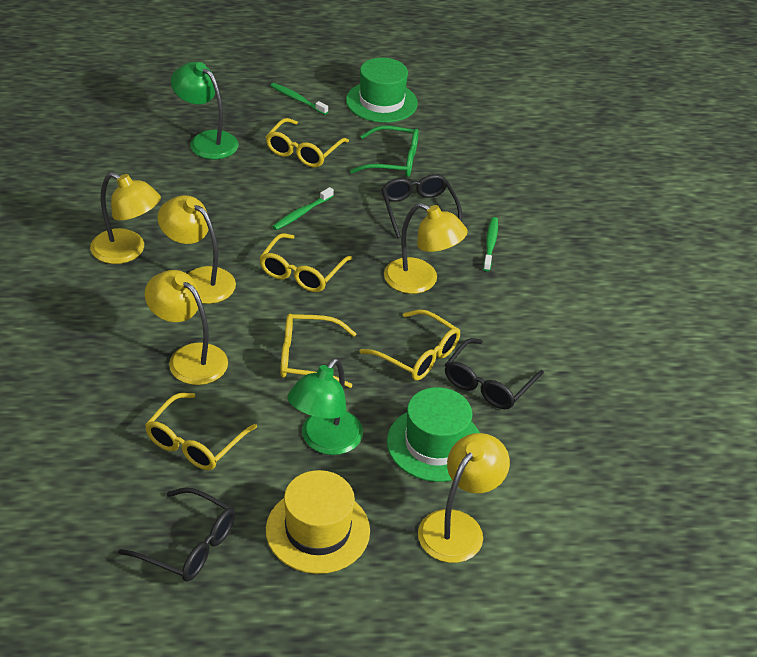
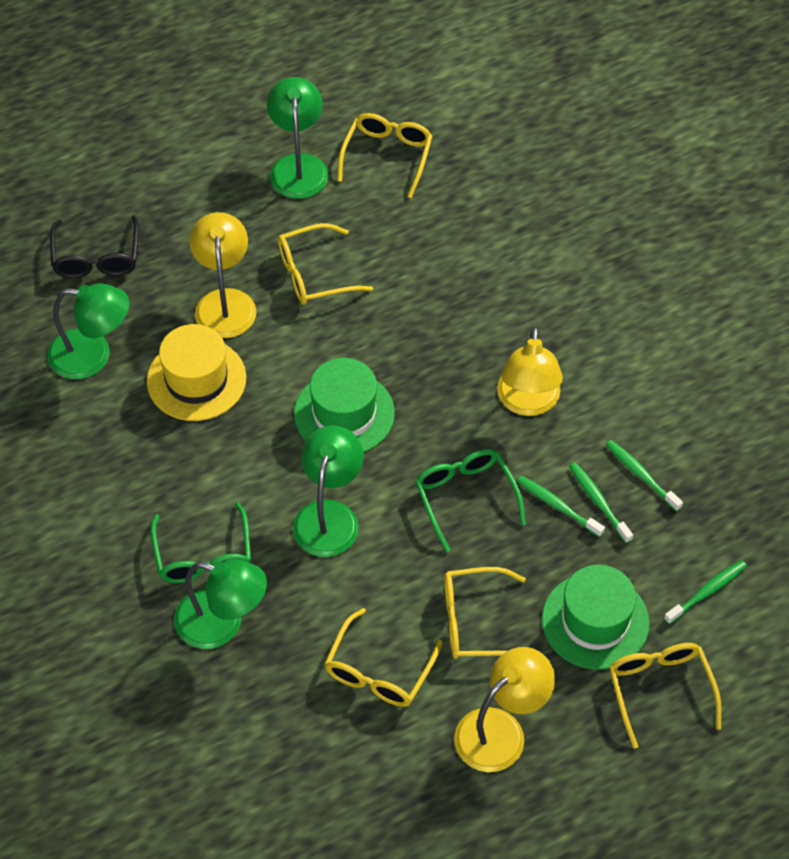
black glasses: [118,487,235,582] [381,174,462,238] [445,338,544,409] = 3 -> [50,216,139,278] = 1
green glasses: [350,126,419,177] = 1 -> [151,502,251,583] [415,449,526,553] = 2
green lamp: [171,62,239,159] [287,358,363,455] = 2 -> [47,283,129,379] [174,559,267,649] [267,77,328,199] [293,425,364,557] = 4
green toothbrush: [271,83,328,115] [272,187,334,230] [483,217,498,272] = 3 -> [517,475,605,537] [569,462,633,543] [606,440,683,512] [664,560,747,624] = 4
yellow lamp: [90,172,161,264] [145,270,228,385] [158,195,236,304] [384,203,468,294] [418,433,510,563] = 5 -> [189,212,256,338] [454,647,555,772] [497,326,563,416] = 3

